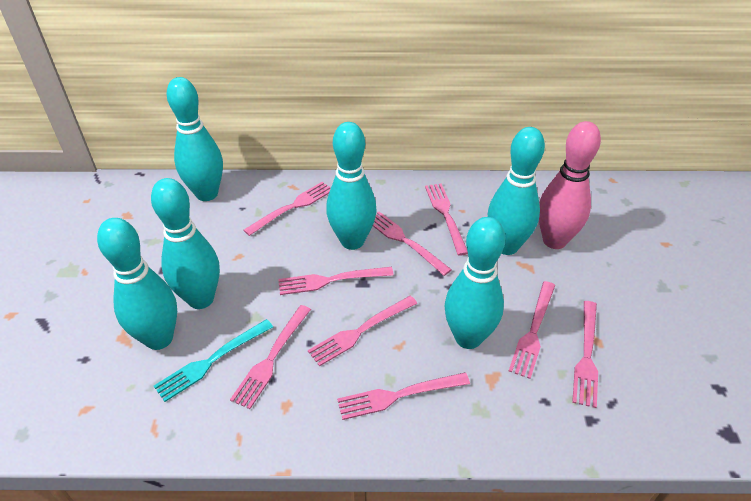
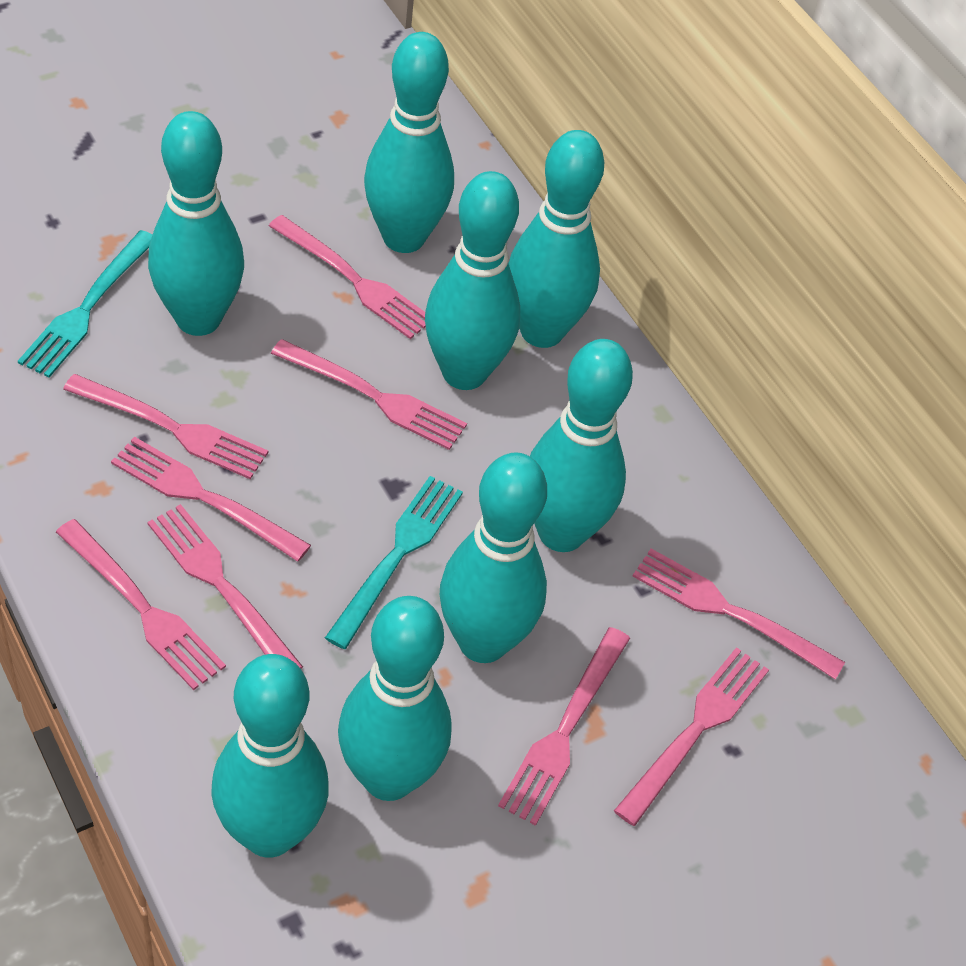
pink bowling pin: [539,121,601,249] = 1 -> none = 0
turquoise bowling pin: [97,218,177,350] [151,178,220,309] [167,77,223,201] [326,122,377,250] [445,217,505,349] [488,127,545,255] = 6 -> [148,111,244,336] [211,654,329,858] [338,596,452,801] [364,32,454,253] [425,171,520,390] [440,452,547,663] [509,130,604,348] [530,339,633,552] = 8
turquoise fork: [154,319,273,402] = 1 -> [18,230,152,378] [325,476,463,649] = 2

